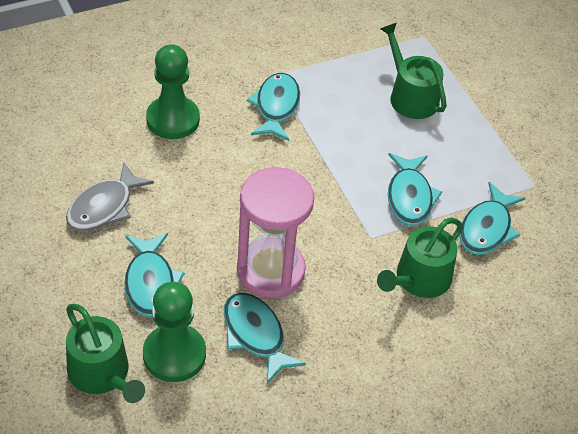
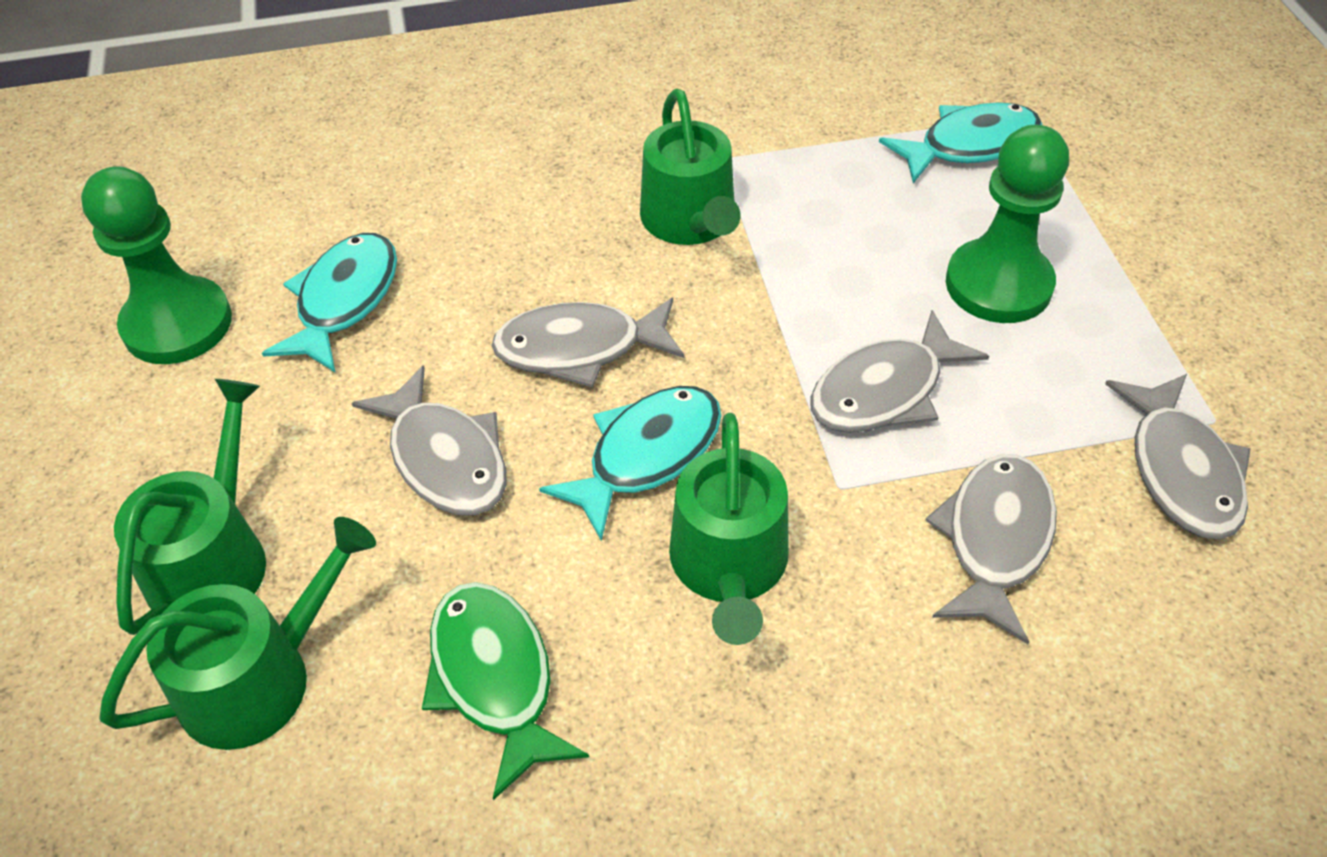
green fish: none = 0 -> [422,582,589,800] = 1
green watering can: [66,304,145,403] [377,218,463,298] [380,23,447,119] = 3 -> [99,517,376,750] [114,379,266,635] [640,88,741,245] [669,413,789,645] = 4
grey fish: [66,163,154,231] = 1 -> [352,365,507,516] [491,298,685,388] [810,310,989,433] [925,454,1057,644] [1105,374,1251,539] = 5
pink hourglass: [237,167,314,298] = 1 -> none = 0
turquoise fish: [124,233,185,317] [224,293,306,384] [247,73,300,141] [388,153,442,226] [459,182,526,255] = 5 -> [262,233,397,373] [539,386,721,541] [879,102,1042,183] = 3

